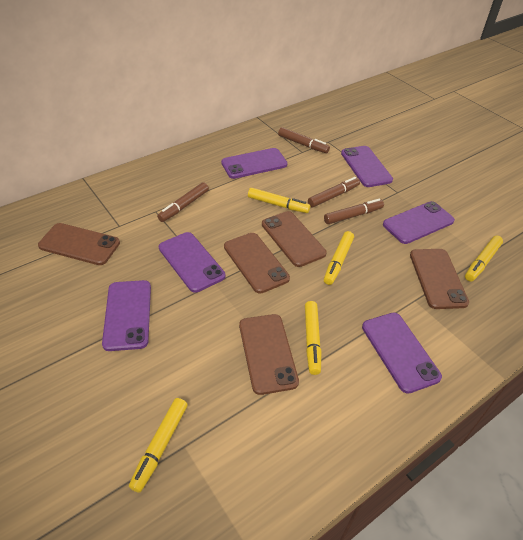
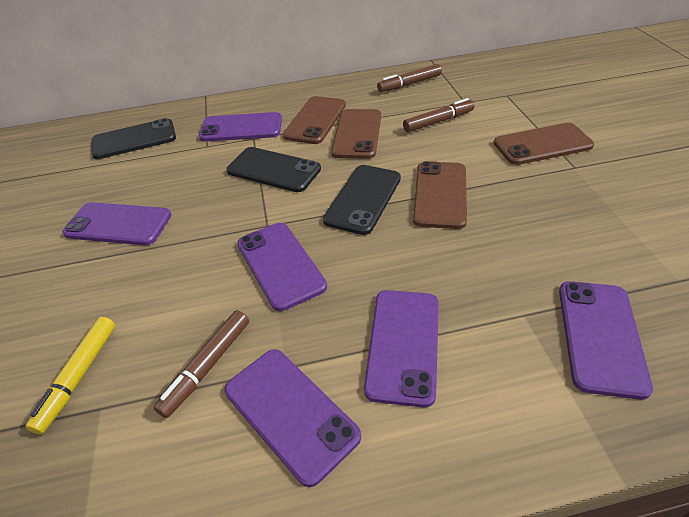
black phone: none = 0 -> [91,118,176,159] [226,147,321,192] [323,165,401,235] = 3
brown marker: [157,182,209,222] [278,127,330,153] [308,177,360,207] [324,199,384,224] = 4 -> [154,310,249,418] [377,64,442,92] [403,98,474,132] = 3
brown phone: [38,223,120,265] [224,233,290,294] [239,314,299,395] [262,211,326,267] [410,249,469,309] = 5 -> [283,96,346,144] [331,109,381,159] [413,161,467,229] [494,123,594,165] = 4
yellow marker: [129,398,188,493] [248,188,310,213] [305,301,321,375] [324,231,354,285] [465,236,503,282] = 5 -> [26,317,115,434] = 1

